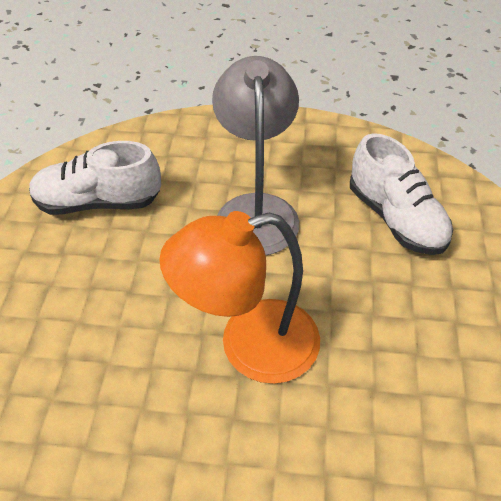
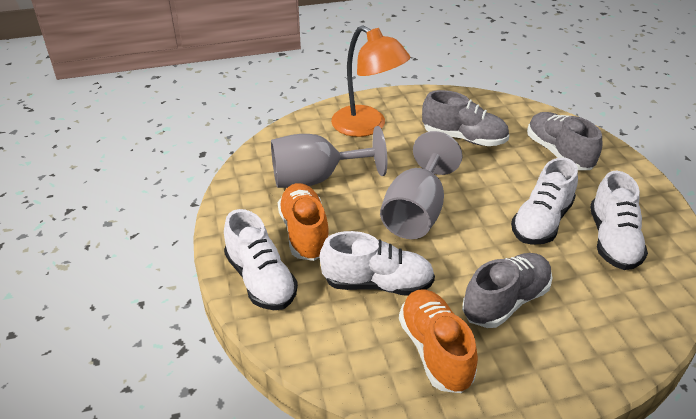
grey goblet: none = 0 -> [271,126,387,188] [380,131,462,239] = 2
grey lamp: [212,56,299,255] = 1 -> none = 0
grey shoe: none = 0 -> [422,90,509,146] [462,253,552,328] [527,112,602,170] = 3
orange shoe: none = 0 -> [278,183,329,261] [399,289,478,393] = 2
white shoe: [29,141,161,215] [350,133,453,255] = 2 -> [224,209,298,310] [320,231,435,296] [511,158,578,245] [590,171,648,270] = 4

